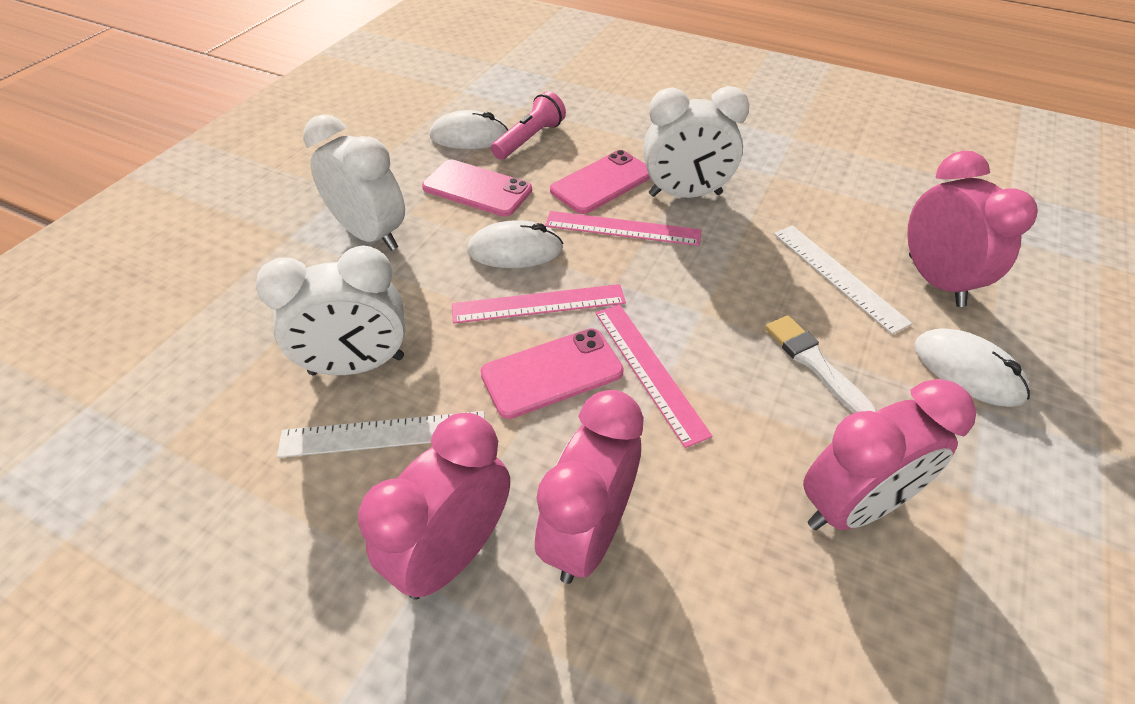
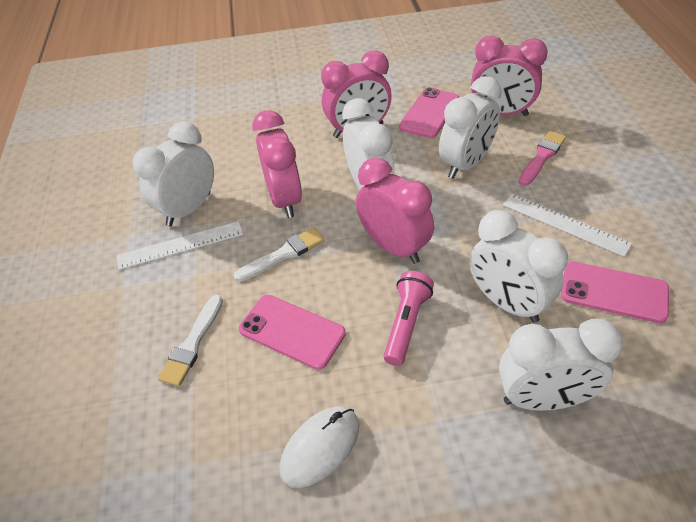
pink brush: none = 0 -> [519,131,566,186] = 1
pink ruler: [452,284,626,324] [545,211,702,246] [596,305,713,448] = 3 -> none = 0
white brush: [765,315,877,413] = 1 -> [158,295,223,386] [234,227,324,282] = 2
white clock: [256,246,406,375] [303,114,405,251] [643,86,749,198] = 3 -> [133,122,214,226] [342,98,395,189] [439,76,502,179] [470,210,568,323] [499,319,623,411] = 5
white mouse: [430,110,508,149] [467,220,563,268] [914,328,1030,407] = 3 -> [279,406,359,488] = 1

